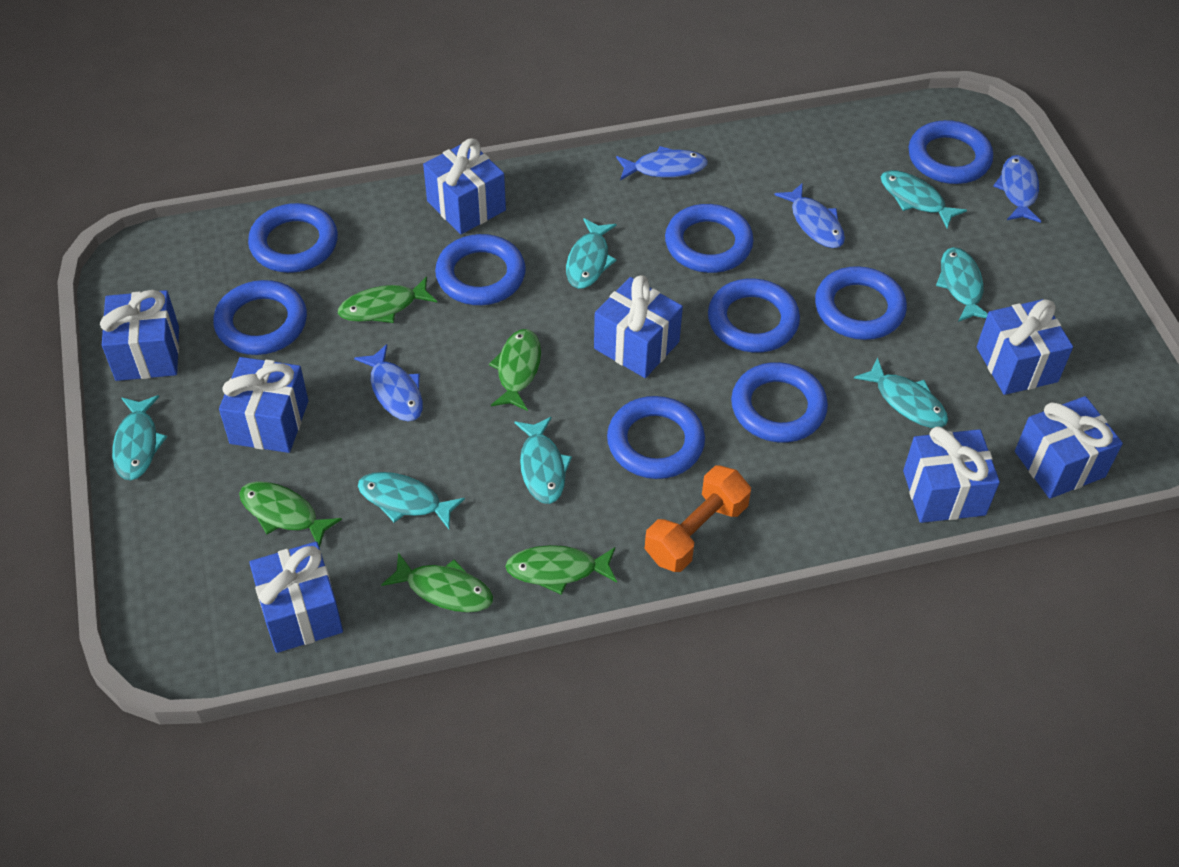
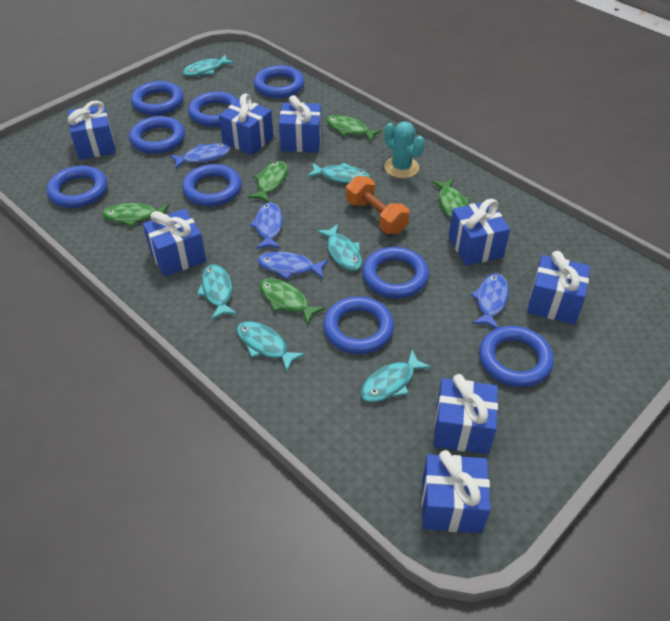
turquoise cactus: none = 0 -> [384,121,425,178] = 1
turquoise fish: [112,395,167,480] [358,472,465,529] [514,417,572,504] [566,218,617,289] [854,358,948,428] [881,170,967,228] [936,247,988,322] = 7 -> [182,55,234,76] [197,264,238,320] [237,321,305,372] [307,162,370,183] [316,224,362,271] [360,350,431,402] = 6

